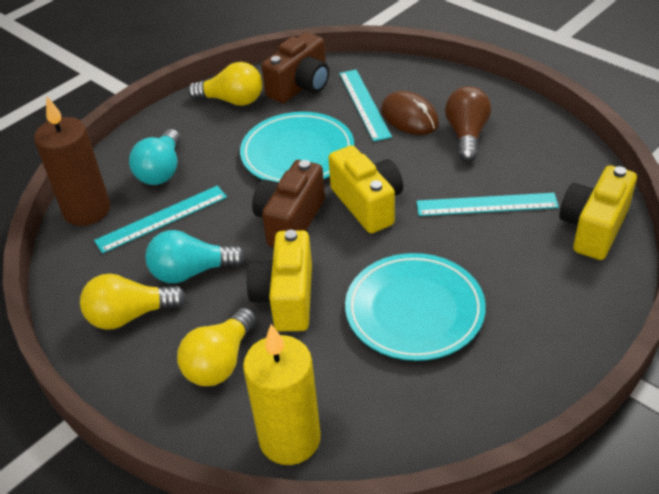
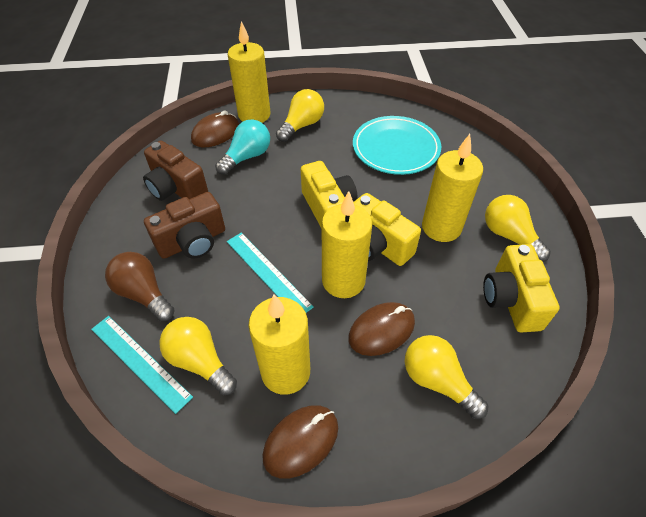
brown candle: [34,97,110,226] = 1 -> none = 0
brown mouse: [381,91,439,135] = 1 -> [191,110,239,147] [262,405,338,479] [348,302,415,356] = 3
turquoise light bulb: [129,129,180,185] [145,230,246,283] = 2 -> [215,119,270,175] = 1
turquoise plate: [240,112,354,182] [345,253,486,361] = 2 -> [353,116,441,175] = 1
turquoise ruler: [94,186,227,254] [339,70,392,142] [416,193,559,216] = 3 -> [91,316,193,414] [227,233,314,313] = 2
yellow candle: [243,324,321,465] = 1 -> [228,21,270,123] [248,294,310,395] [322,191,372,298] [422,134,483,242] = 4
yellow light bulb: [80,274,186,330] [177,308,256,386] [188,62,262,106] = 3 -> [159,317,237,395] [276,89,324,142] [405,335,488,419] [485,195,551,262] = 4

